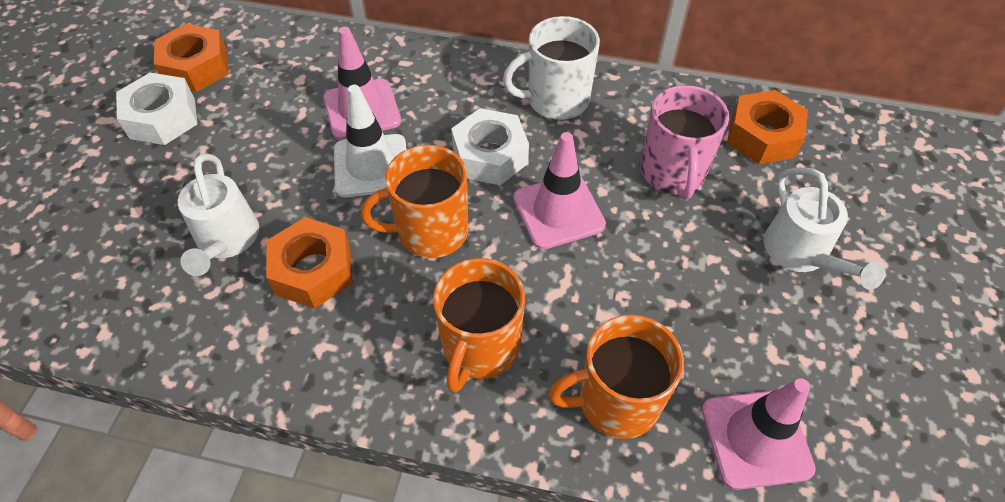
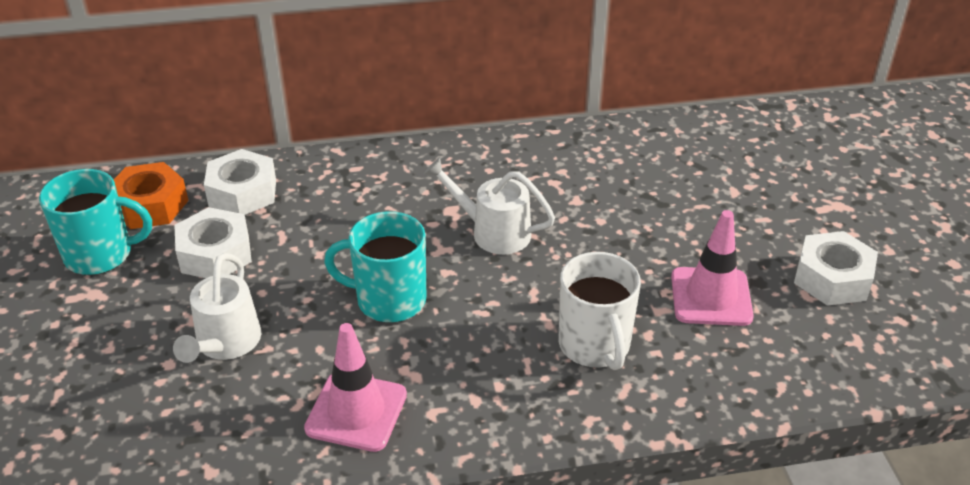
orange mug: [360,145,468,258] [433,258,525,393] [548,315,684,439] = 3 -> none = 0
orange nut: [154,24,228,92] [266,217,353,308] [727,90,808,164] = 3 -> [114,162,189,229] = 1
pink mug: [640,85,729,200] = 1 -> none = 0
pink traffic cone: [323,27,401,140] [513,132,606,249] [702,378,816,490] = 3 -> [304,323,407,452] [671,210,754,326] = 2
turquoise mug: none = 0 -> [39,169,152,275] [324,211,426,322] = 2
white nut: [116,73,198,145] [451,108,529,185] = 2 -> [174,207,252,278] [204,149,276,215] [794,231,878,306] = 3
white traffic cone: [334,85,407,197] = 1 -> none = 0

